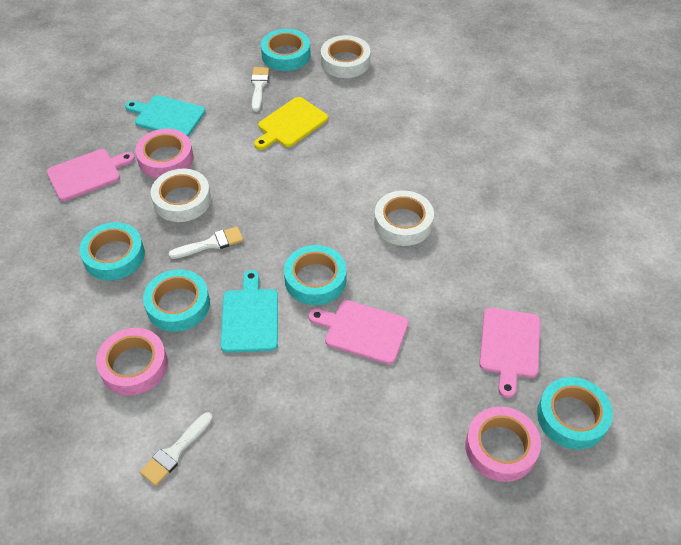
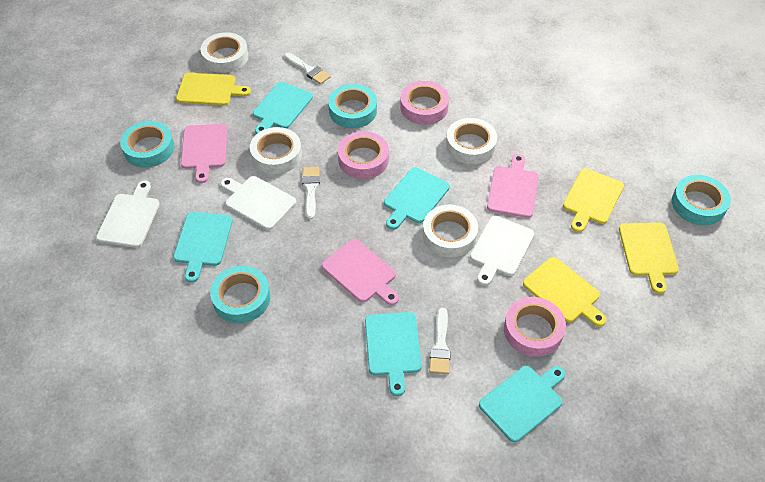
turquoise cutting board: [125,95,205,137] [220,270,278,353] = 2 -> [173,212,233,283] [253,82,313,134] [365,312,422,396] [384,167,450,230] [479,366,566,442] = 5
turquoise tape: [79,222,145,280] [143,269,210,332] [261,29,311,71] [284,245,347,305] [537,377,613,450] = 5 -> [120,121,174,168] [210,266,270,323] [328,84,377,128] [672,175,731,225] = 4
white cutting board: none = 0 -> [96,181,160,248] [220,176,296,230] [470,216,535,286] = 3
white tape: [151,169,211,222] [321,35,371,78] [374,190,434,246] = 3 -> [200,32,248,73] [250,127,302,174] [423,205,478,257] [446,118,497,164] = 4
yellow cutting board: [254,97,328,150] = 1 -> [176,73,251,106] [523,257,606,327] [563,168,624,232] [619,223,679,294] = 4

